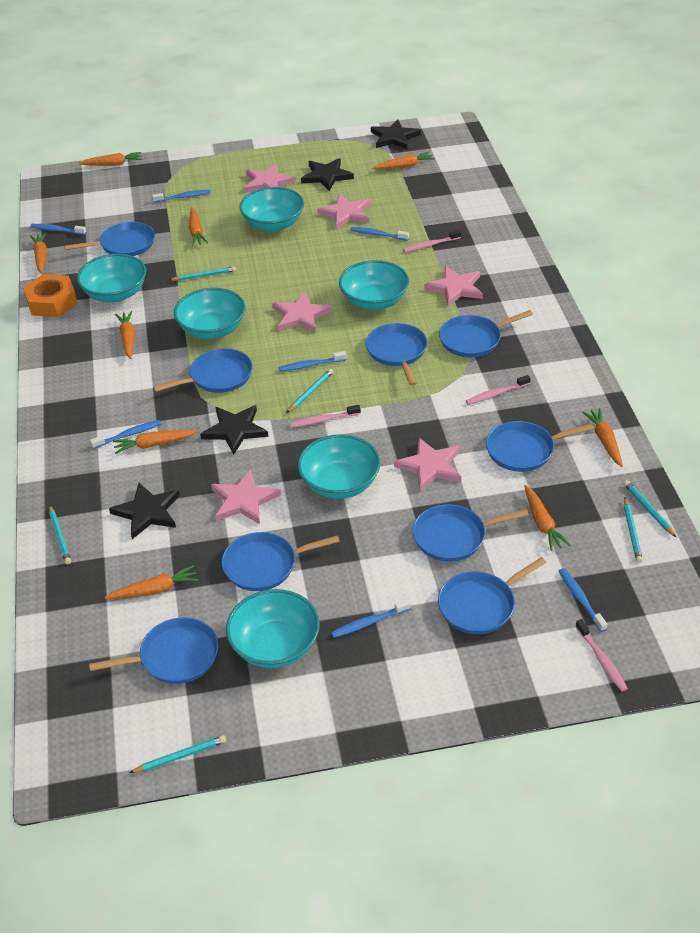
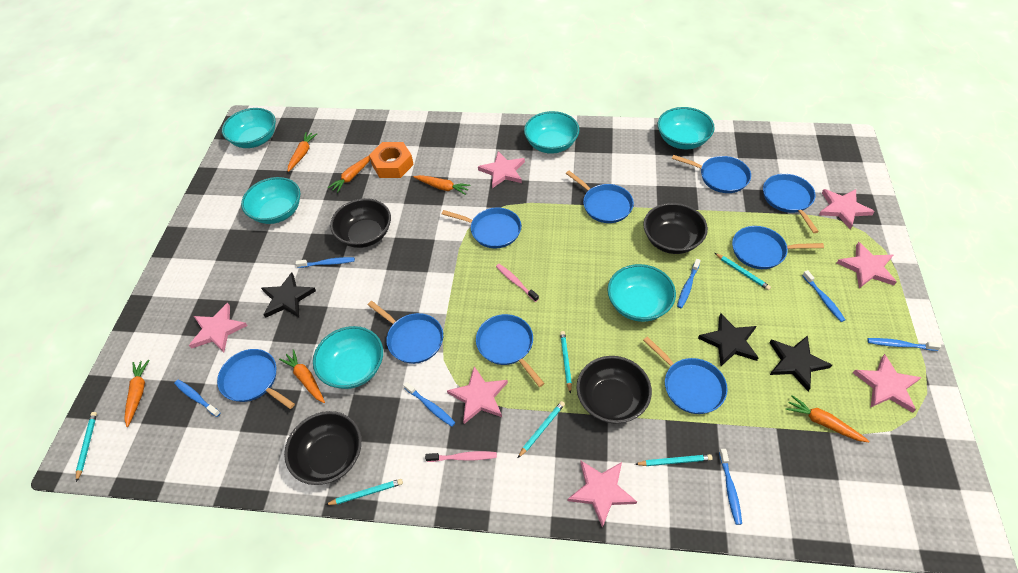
black bowl: none = 0 -> [284,411,362,485] [330,198,391,248] [577,356,652,424] [643,203,708,254] = 4
black star: [109,483,180,539] [200,405,268,455] [301,158,354,191] [371,119,421,149] = 4 -> [261,272,316,318] [698,313,759,366] [769,335,832,391] = 3
orange carrot: [30,233,47,274] [79,152,142,166] [105,565,199,599] [113,430,197,454] [115,311,135,359] [189,207,208,246] [372,152,435,170] [524,485,570,551] [582,408,623,467] = 9 -> [124,360,150,427] [279,349,325,403] [288,132,317,172] [328,156,370,193] [414,175,471,195] [786,395,869,442] = 6
pink star: [211,469,281,524] [244,164,296,193] [272,292,332,333] [317,194,370,229] [394,438,461,491] [425,266,483,306] = 6 -> [189,303,247,352] [447,366,508,424] [478,151,525,188] [568,461,637,528] [819,189,875,229] [837,242,897,288] [853,354,922,413] = 7
pink toothbrush: [290,405,361,428] [403,230,461,252] [466,375,531,405] [575,619,628,692] = 4 -> [425,451,497,462] [496,264,539,302] = 2

